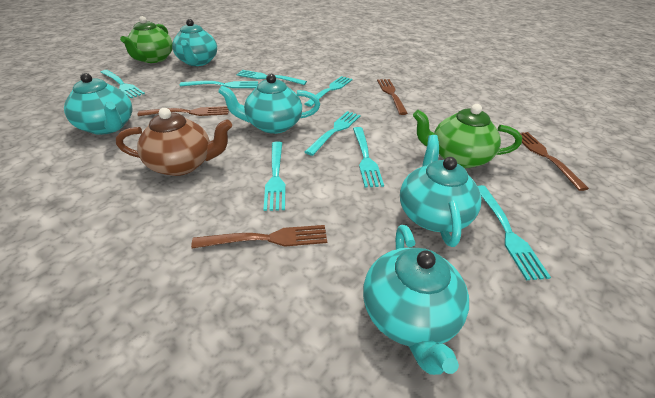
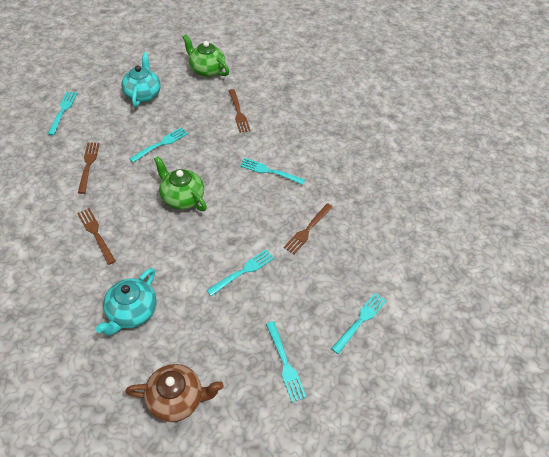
turquoise fork: [101,70,145,98] [180,81,258,88] [236,70,307,85] [263,141,285,211] [304,76,353,107] [305,111,361,156] [353,127,384,187] [478,185,551,280] = 8 -> [48,92,77,135] [129,127,188,162] [206,249,275,296] [240,158,305,185] [266,321,306,402] [331,293,387,354] = 6
turquoise teapot: [64,73,132,135] [172,19,217,66] [218,74,320,134] [363,225,469,375] [400,135,481,247] = 5 -> [96,268,157,336] [121,52,161,107] = 2

